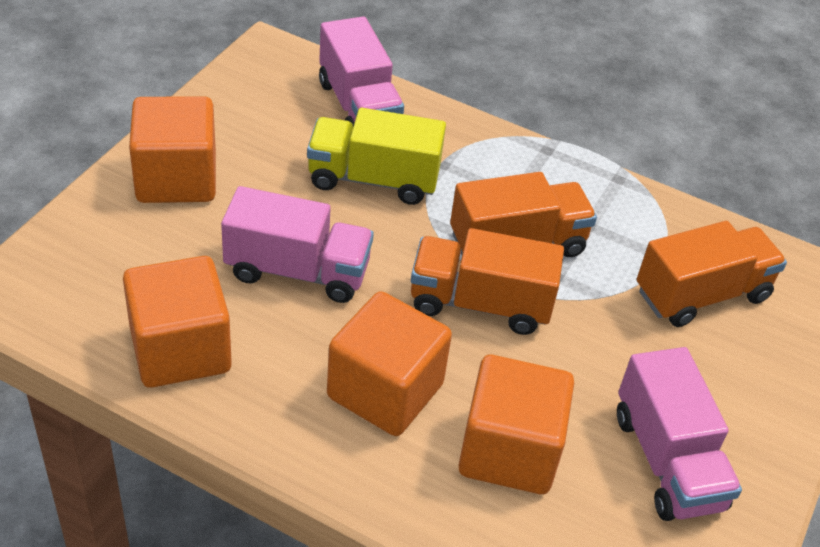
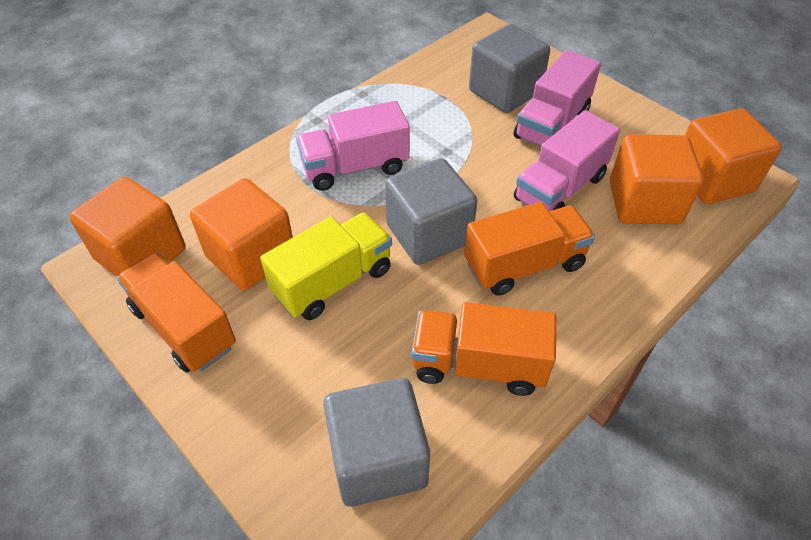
grey cube: none = 0 -> [323,378,430,507] [385,158,477,265] [469,24,550,113] = 3

